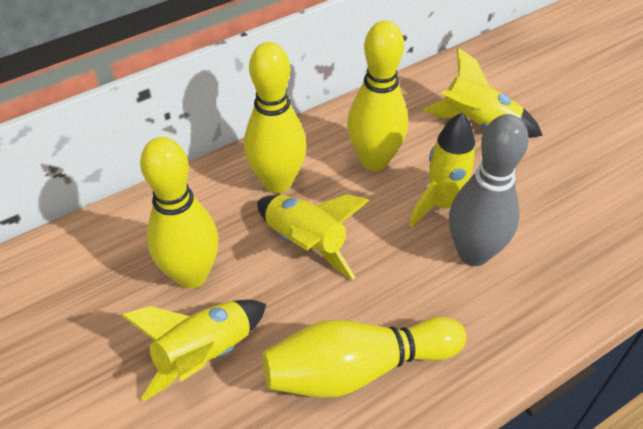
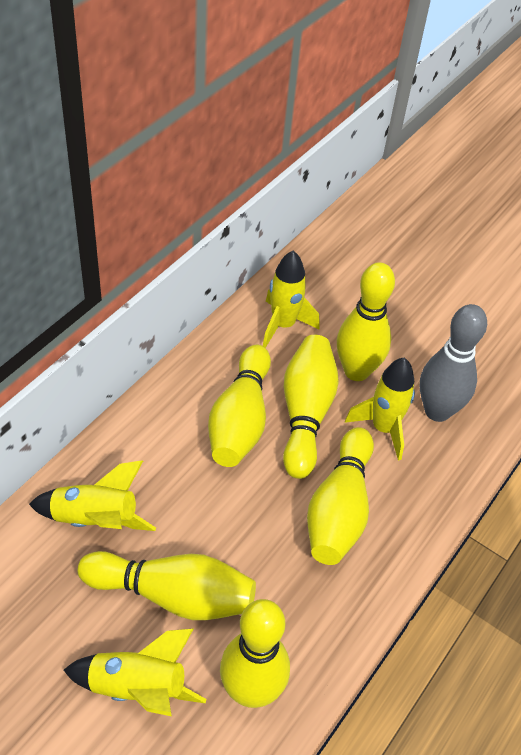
yellow bowling pin: [140,137,219,289] [244,42,307,193] [262,317,466,398] [347,20,408,171] = 4 -> [78,551,256,620] [208,345,271,467] [220,599,290,708] [283,335,339,479] [307,427,374,565] [337,262,395,381] = 6

